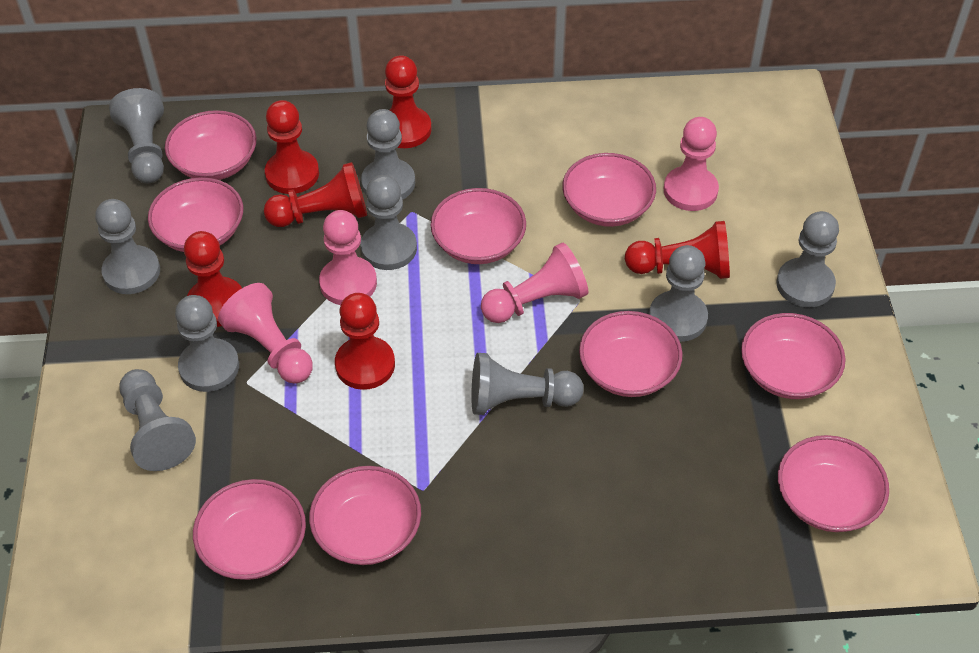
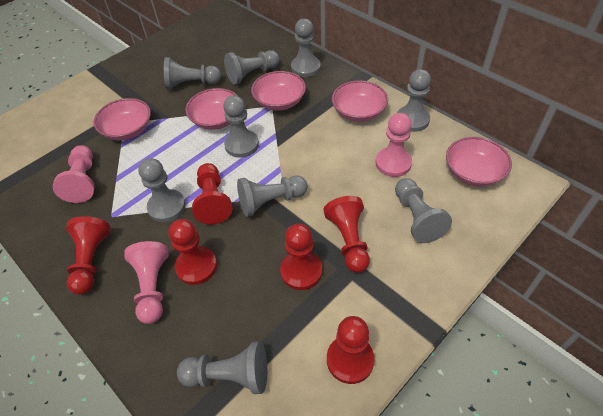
pink bowl: [148,177,243,252] [165,110,257,180] [193,479,306,580] [309,466,421,565] [430,188,526,264] [562,153,656,227] [579,311,683,397] [741,313,846,399] [778,435,889,532] = 9 -> [93,98,151,140] [185,88,238,130] [251,71,306,111] [332,80,388,122] [446,137,512,187] = 5
pink pawn: [218,283,313,384] [319,210,377,305] [481,243,588,323] [664,117,719,211] = 4 -> [53,145,94,203] [124,241,169,324] [376,113,412,177] = 3

